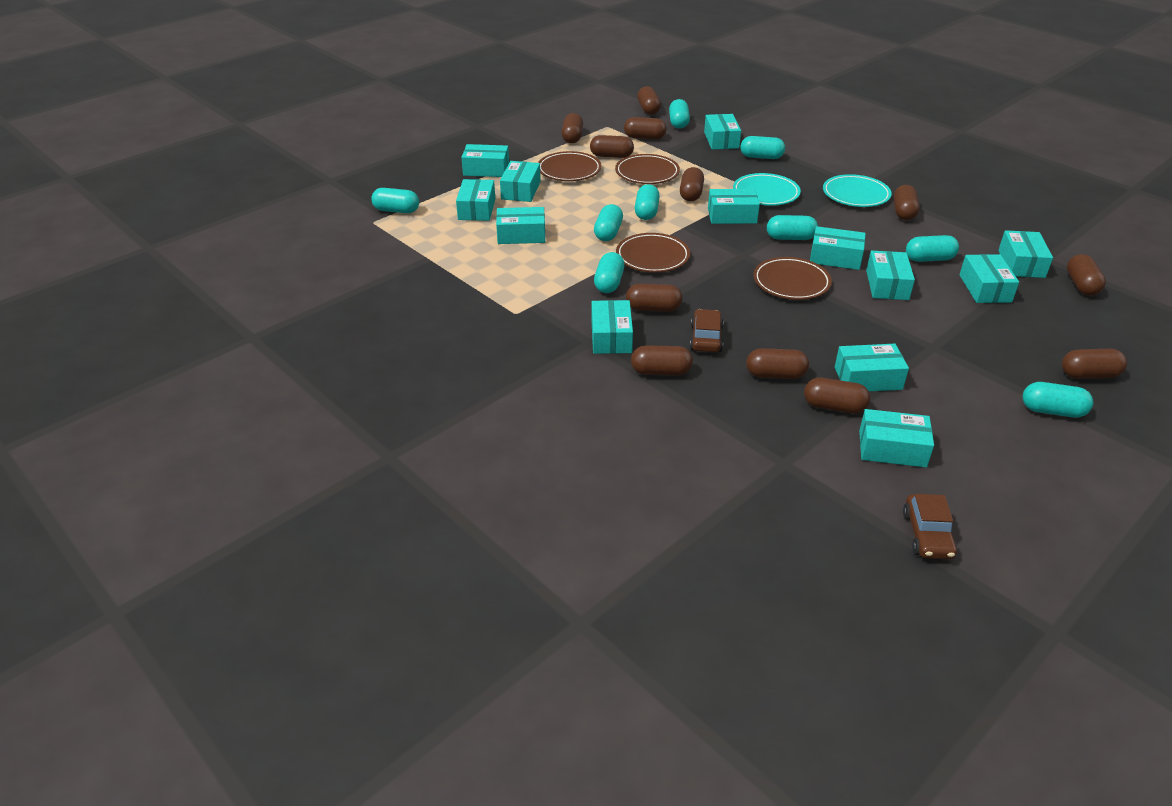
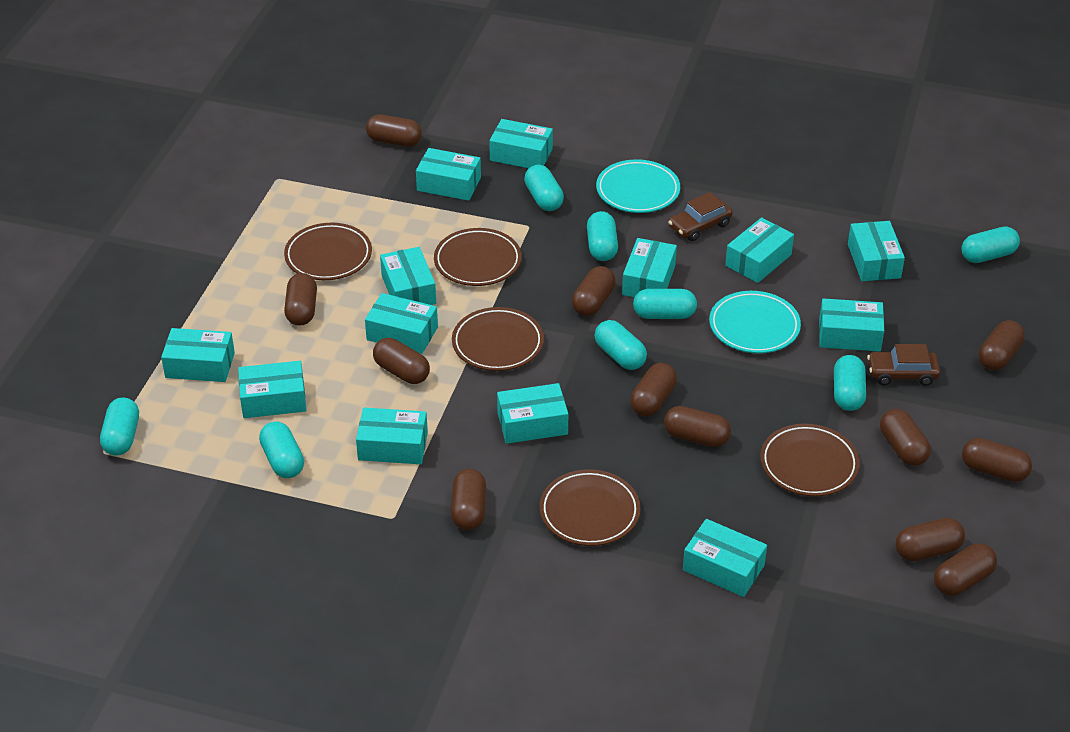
brown plate: [538,151,601,181] [615,154,680,184] [616,233,690,273] [753,257,832,300] = 4 -> [284,223,372,280] [434,228,522,286] [452,307,544,371] [540,469,640,546] [760,424,859,497] = 5
turquoise capsule: [371,188,419,213] [594,204,623,241] [594,252,625,293] [635,184,660,220] [669,99,690,129] [741,136,785,159] [767,215,818,240] [906,235,959,262] [1022,382,1093,418] = 9 -> [100,398,139,456] [259,421,304,478] [524,165,564,211] [587,211,618,261] [594,320,647,370] [633,289,697,319] [834,355,866,411] [961,226,1020,263] = 8

